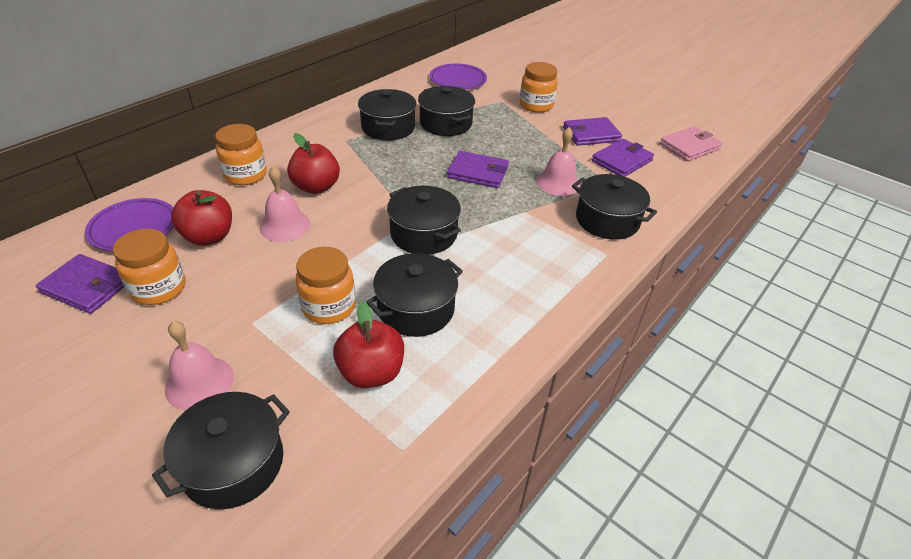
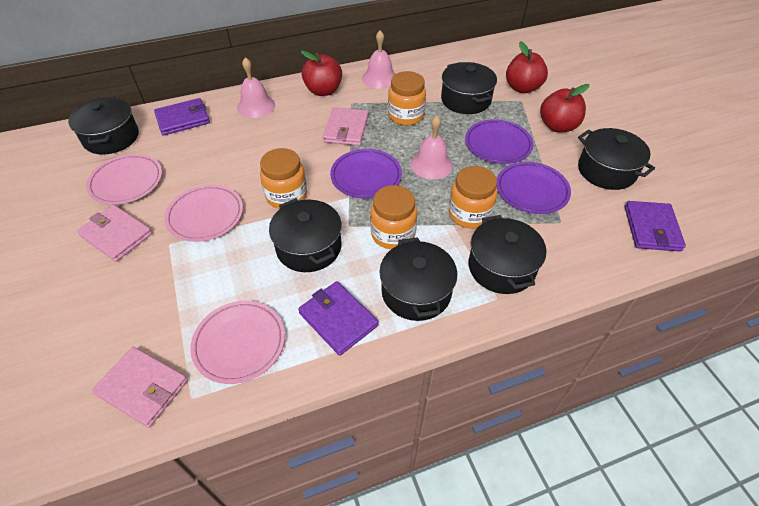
pink plate: none = 0 -> [86,154,162,205] [165,185,243,242] [190,301,285,384] = 3
pink wallet: [660,127,723,161] = 1 -> [77,205,152,262] [92,347,188,428] [323,107,369,146] = 3
purple plate: [85,198,174,251] [430,63,487,90] = 2 -> [330,149,402,199] [465,119,533,164] [497,162,571,214] = 3
purple wallet: [35,254,124,314] [447,151,509,188] [563,117,622,146] [592,139,654,177] = 4 -> [154,98,210,136] [298,281,379,356] [625,201,686,252] = 3

